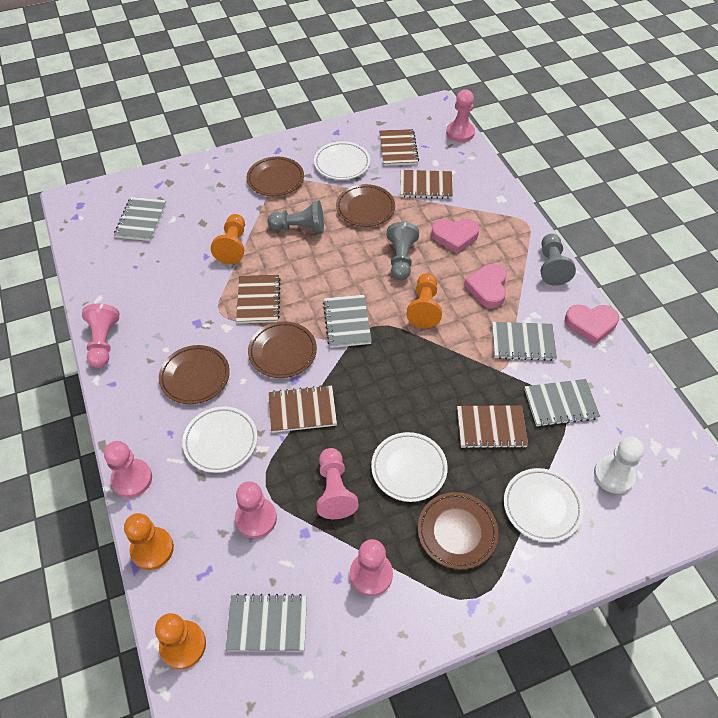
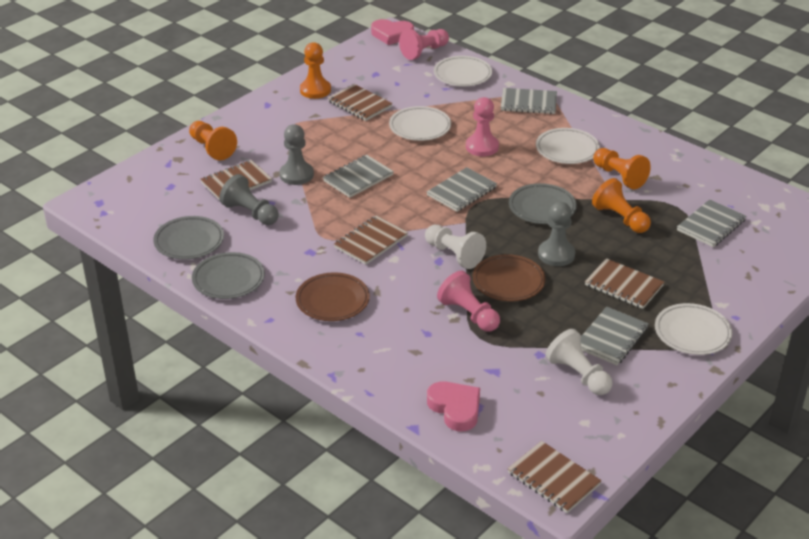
brown plate: [159,345,230,404] [247,156,304,196] [248,321,317,378] [336,184,395,227] [418,492,498,569] = 5 -> [296,272,370,321] [473,254,546,301] = 2
grey plate: none = 0 -> [153,216,224,260] [192,252,265,299] [509,183,577,224] = 3
pink heart: [431,219,479,253] [464,264,507,308] [565,304,619,344] = 3 -> [371,19,414,45] [427,381,480,431] = 2
pink pawn: [82,303,119,368] [104,441,152,498] [235,481,277,539] [316,448,359,519] [350,539,393,596] [446,90,475,142] = 6 -> [399,29,449,60] [437,270,500,332] [466,97,499,156] = 3
white pawn: [594,437,644,494] = 1 -> [425,225,486,269] [546,329,613,395] = 2

